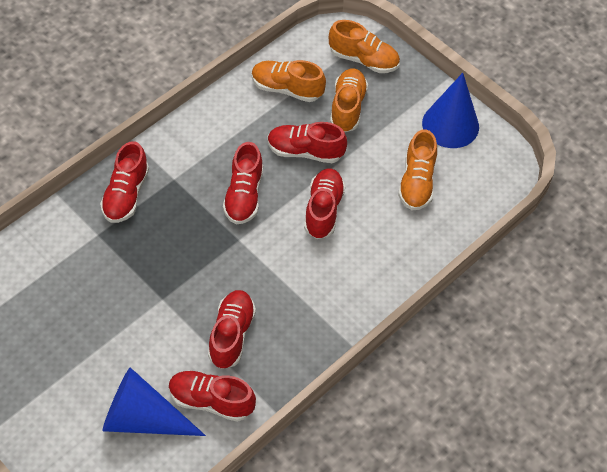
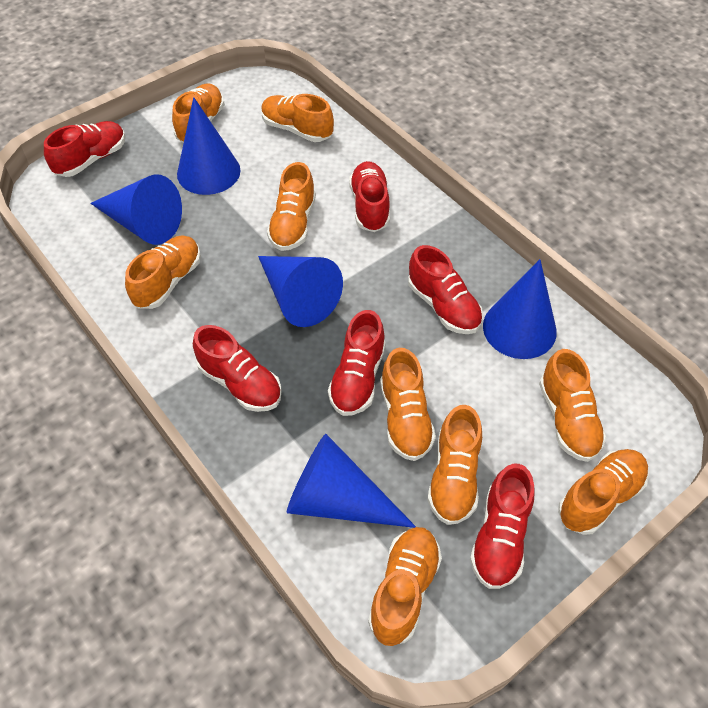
blue cone: [102,367,206,436] [422,73,479,148] = 2 -> [90,175,182,245] [177,97,241,195] [258,256,343,327] [287,434,416,528] [483,259,557,359] = 5
orange shoe: [252,60,326,102] [329,20,400,73] [330,68,368,132] [398,129,437,211] = 4 -> [125,235,201,309] [172,84,225,143] [261,94,334,142] [267,162,316,251] [368,527,442,646] [380,348,436,461] [427,405,482,525] [539,349,606,462] [558,449,649,535] = 9

